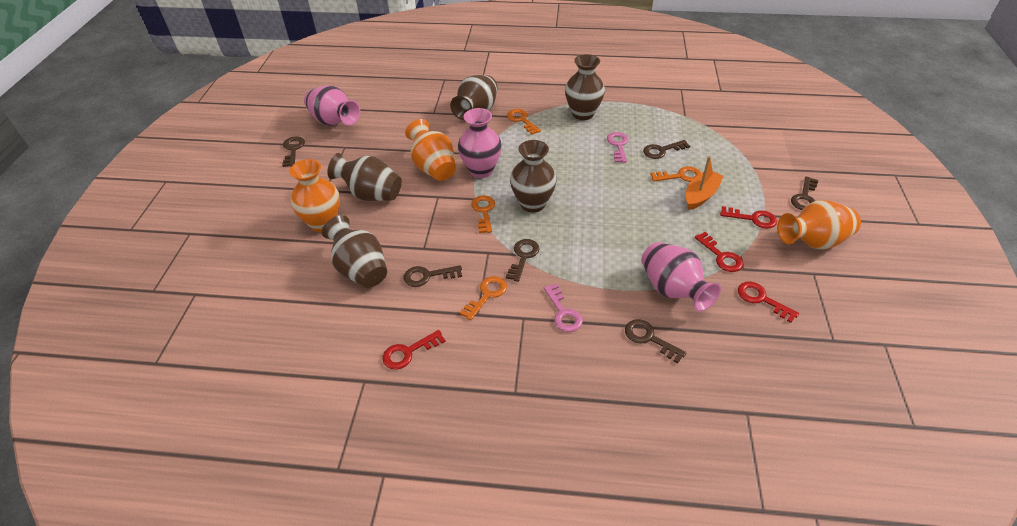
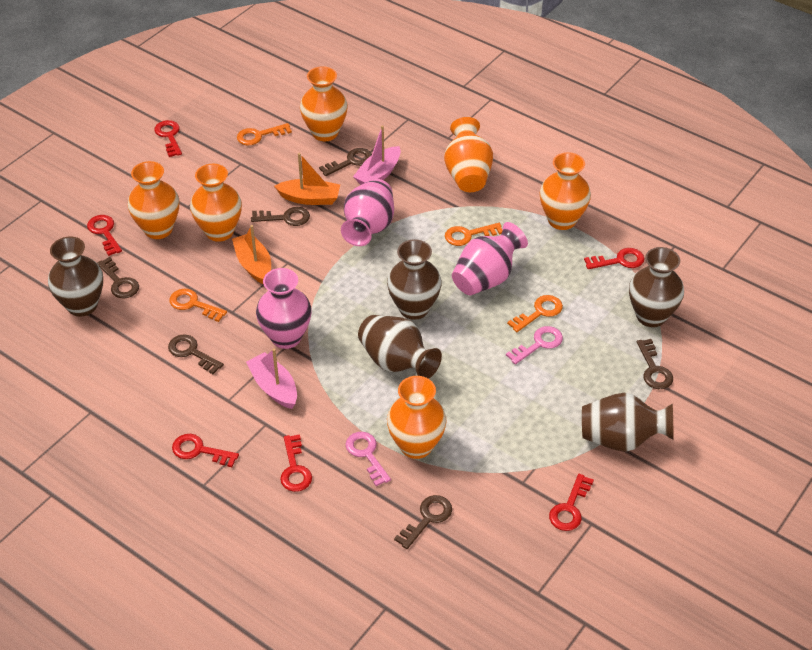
orange boat: [686,156,724,210] = 1 -> [232,225,271,284] [274,153,340,205] = 2
orange vase: [289,159,340,232] [405,119,456,181] [777,200,861,250] = 3 -> [128,161,179,239] [190,164,242,242] [300,66,348,141] [387,376,447,459] [444,117,493,192] [540,152,591,230] = 6
pink boat: none = 0 -> [246,348,297,409] [353,125,401,185] = 2
red key: [382,330,446,369] [695,232,743,272] [720,206,777,229] [738,282,799,323] = 4 -> [87,215,122,256] [154,120,182,157] [172,434,239,467] [280,434,312,492] [549,474,594,531] [584,248,645,269] = 6

